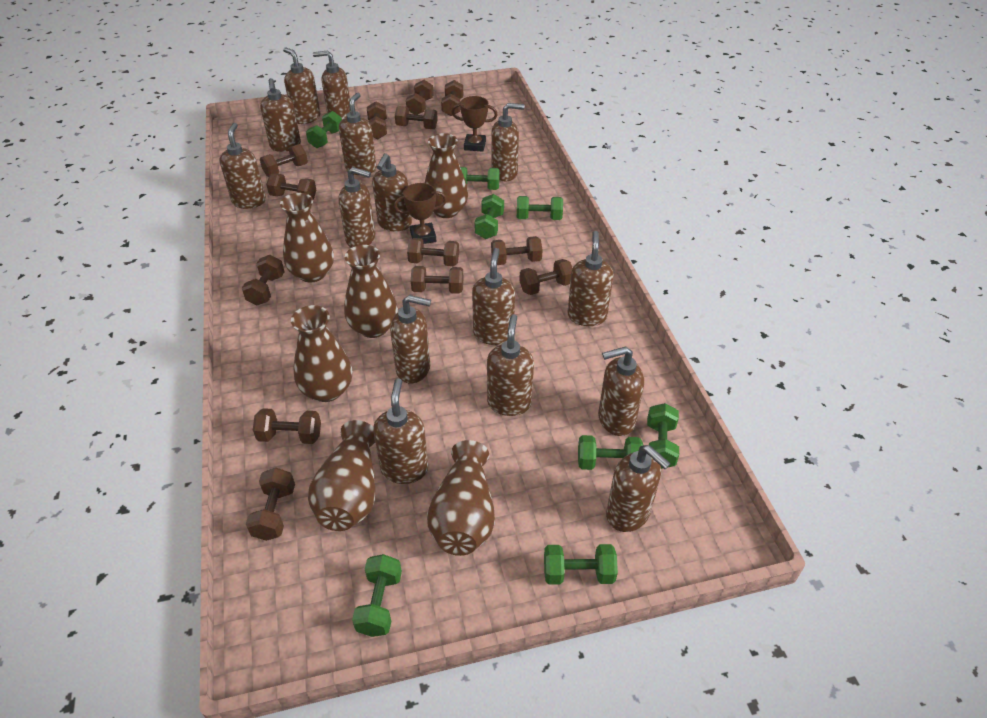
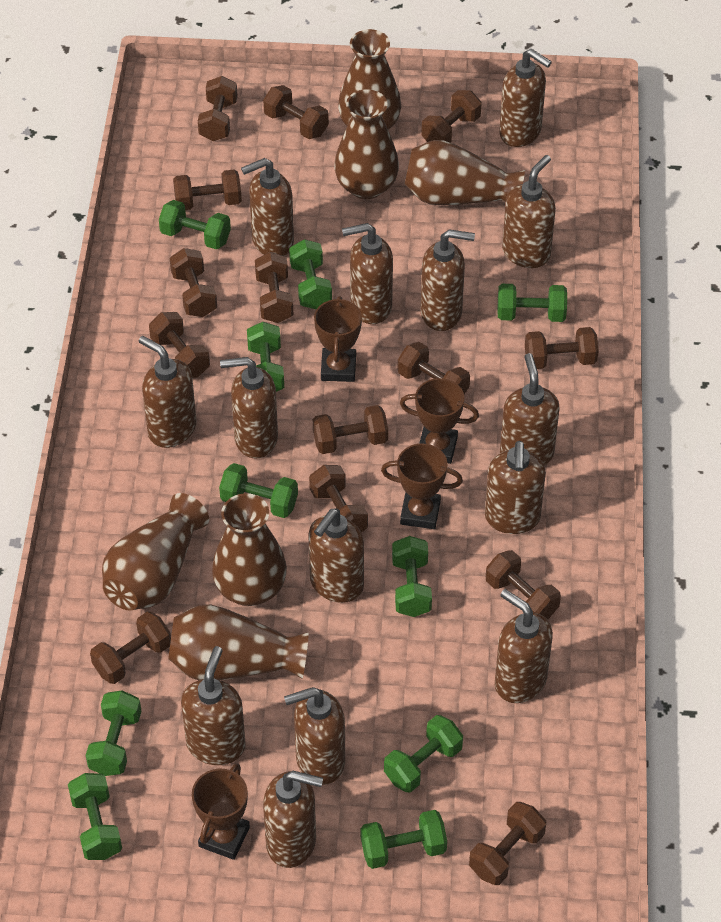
brown dumbbell: [242,255,285,305] [246,468,295,541] [253,408,321,444] [260,144,308,177] [266,173,316,200] [367,101,387,139] [395,106,438,129] [406,80,434,115] [407,238,459,266] [411,266,463,294] [441,80,463,116] [491,236,543,265] [519,259,573,295] = 13 -> [90,612,171,684] [149,312,210,378] [170,248,217,317] [173,170,242,210] [198,76,238,141] [255,252,293,323] [263,85,329,139] [309,465,368,533] [313,405,388,454] [398,342,470,394] [421,90,481,143] [469,802,546,885] [486,550,561,620] [525,327,599,369] = 14
brown soap dispenser: [220,123,266,209] [260,78,301,152] [283,47,320,124] [313,50,350,120] [338,167,375,248] [339,93,377,175] [372,153,412,231] [373,378,428,484] [390,295,431,383] [472,248,515,345] [487,314,534,416] [491,103,525,181] [567,231,614,326] [598,346,644,436] [606,445,671,532] = 15 -> [139,336,197,448] [181,646,246,765] [220,357,278,458] [241,158,294,256] [263,771,323,868] [284,687,345,785] [308,508,364,603] [342,223,393,324] [420,229,475,331] [485,441,546,534] [495,589,553,703] [499,49,552,147] [500,353,559,466] [502,155,556,268] = 14
brown trophy: [394,183,447,244] [451,96,497,151] = 2 -> [192,763,250,860] [314,296,362,382] [381,443,463,529] [400,378,479,464] = 4
green dumbbell: [306,111,342,148] [352,554,402,637] [460,167,500,190] [475,194,504,239] [517,196,563,220] [544,544,618,585] [578,435,643,470] [647,403,679,469] = 8 -> [68,773,122,860] [86,690,141,776] [159,200,231,249] [219,463,298,518] [247,322,284,392] [289,239,332,309] [361,810,447,869] [384,715,463,793] [392,536,432,617] [497,284,567,322] = 10

